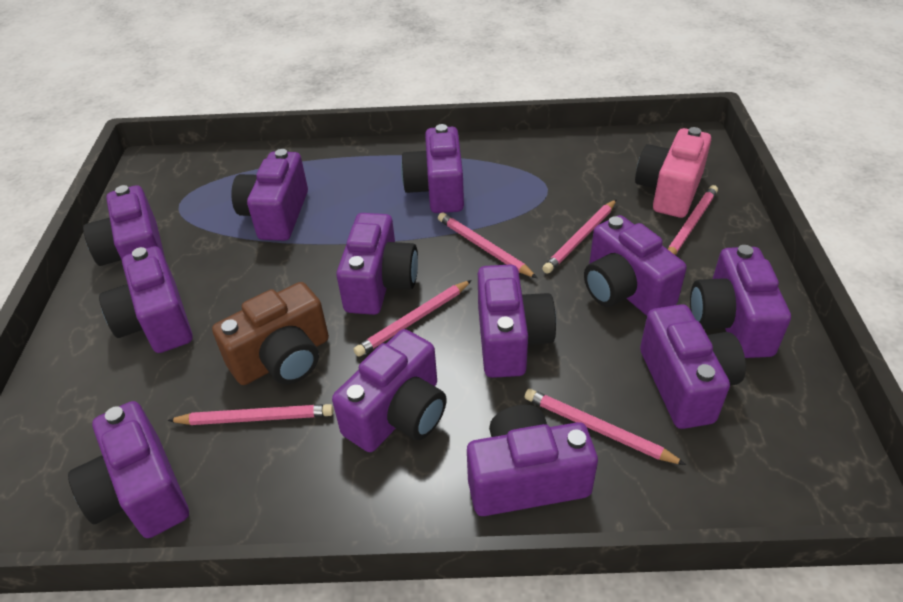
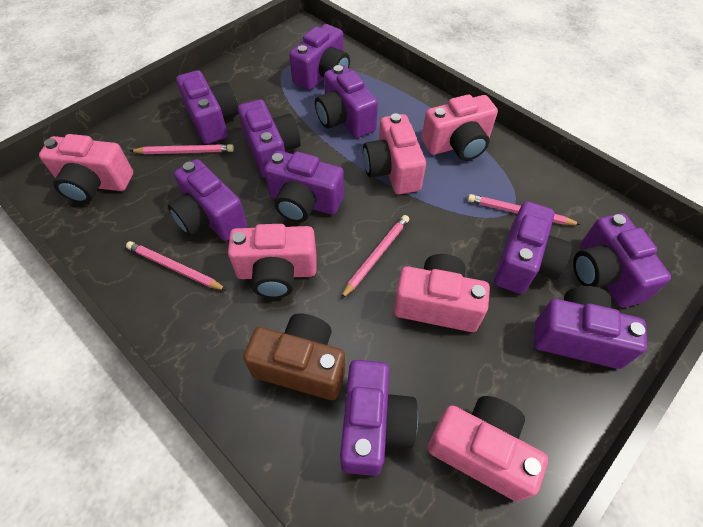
pink camera: [635,127,711,218] = 1 -> [39,134,133,203] [228,224,316,298] [363,113,426,195] [394,254,490,332] [422,94,498,161] [428,396,548,502] = 6
pink pencil: [167,404,333,425] [354,280,472,357] [438,212,537,278] [525,389,686,465] [542,199,617,274] [668,185,718,255] = 6 -> [126,241,227,291] [130,144,234,154] [341,215,409,299] [468,194,581,225] = 4
purple camera: [68,401,189,538] [83,185,165,266] [99,246,193,353] [231,149,308,241] [332,329,447,452] [336,213,418,315] [401,124,464,213] [467,405,598,516] [478,264,556,378] [584,215,687,316] [640,304,746,429] [690,245,791,358] = 12 -> [168,159,247,241] [176,70,239,144] [238,99,301,178] [264,150,344,222] [289,24,350,90] [315,65,378,138] [340,360,418,476] [494,201,572,294] [534,286,647,369] [573,213,671,308] = 10

